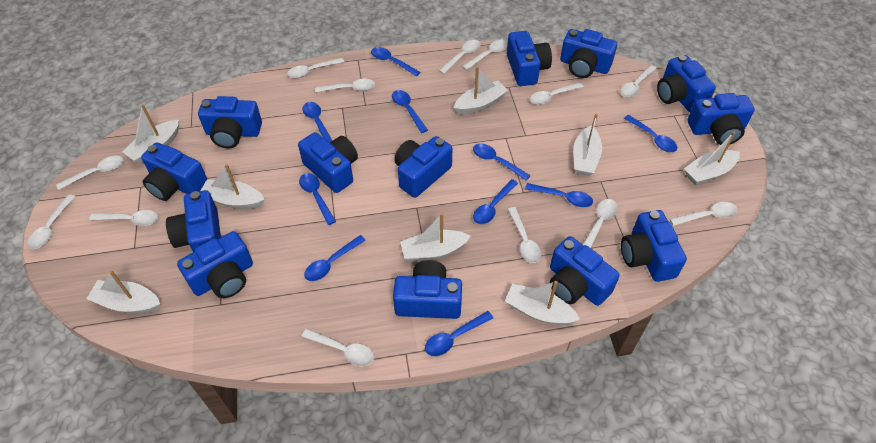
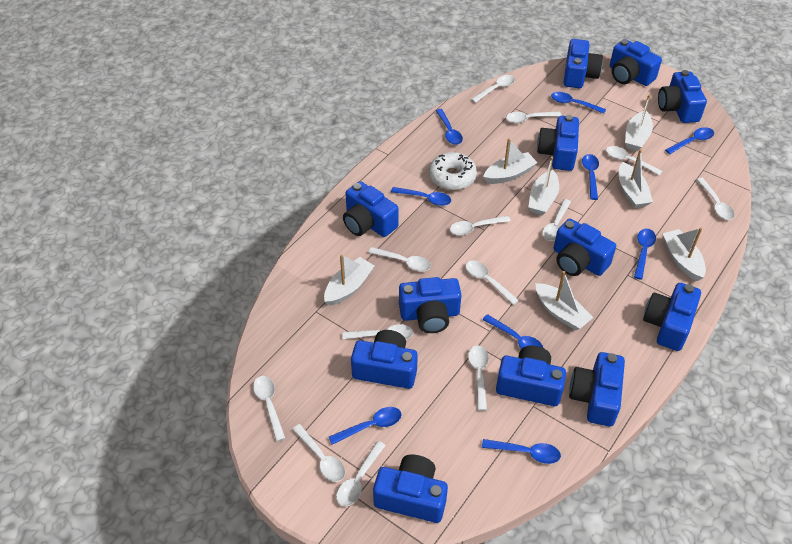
blue camera: [141,143,207,201] [166,190,221,252] [177,231,253,298] [198,96,262,148] [298,132,358,193] [393,260,462,319] [394,136,452,198] [507,31,552,86] [550,236,620,306] [560,29,617,78] [621,210,687,282] [657,55,716,112] [688,93,755,145] = 13 -> [343,181,399,237] [351,330,418,389] [373,455,448,523] [399,277,461,333] [496,346,566,406] [537,115,579,171] [554,219,616,276] [563,39,603,88] [569,352,625,427] [610,39,662,86] [643,283,701,351] [658,70,707,123] = 12
blue spoon: [299,173,336,225] [303,102,332,142] [304,235,366,281] [371,47,420,76] [392,90,428,133] [425,311,493,356] [473,144,531,181] [473,179,518,224] [525,183,593,207] [624,115,677,152] = 10 -> [329,407,402,445] [391,187,451,206] [436,109,463,145] [482,439,561,464] [483,314,543,349] [551,92,606,114] [582,154,599,200] [634,229,656,280] [665,127,714,154] = 9
white boat: [86,270,160,313] [122,104,179,163] [200,164,265,209] [400,213,471,262] [454,67,508,115] [505,281,580,325] [573,114,602,176] [684,131,740,185] = 8 -> [324,254,374,306] [483,138,538,184] [528,156,559,215] [535,271,593,330] [619,149,653,208] [625,95,653,151] [662,227,706,281] = 7
white donut: none = 0 -> [429,152,477,190] = 1

